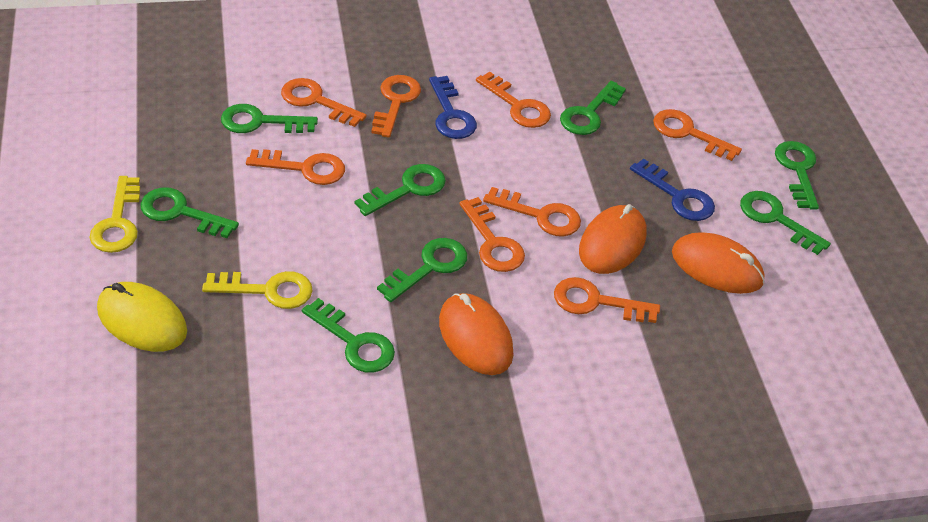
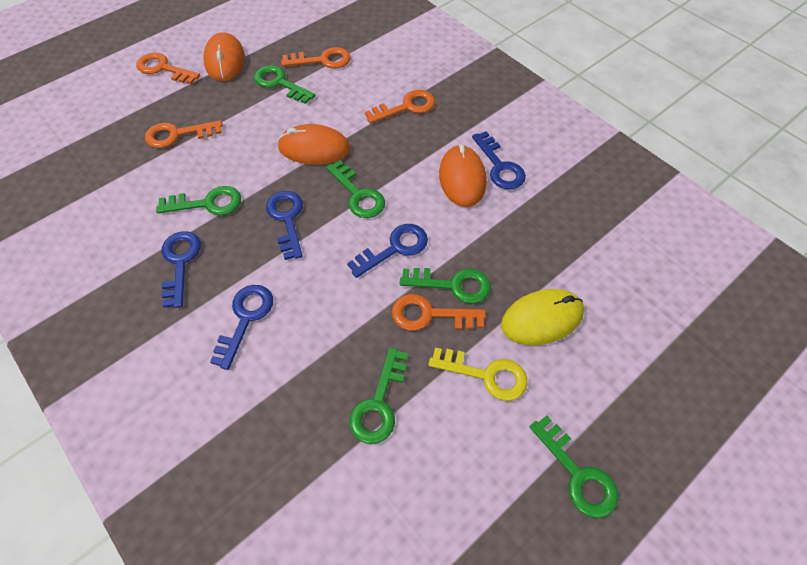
blue key: [429,76,477,139] [630,158,715,221] = 2 -> [162,231,201,308] [210,285,273,370] [266,191,303,260] [347,224,428,278] [472,131,526,189] = 5
green key: [140,187,239,238] [221,104,318,133] [302,298,395,373] [355,164,446,216] [377,238,467,302] [560,81,626,135] [740,191,831,255] [775,141,819,210] = 8 -> [156,186,241,215] [254,65,316,104] [326,160,385,218] [349,347,408,444] [400,268,491,304] [530,415,618,518] = 6
orange key: [246,149,345,185] [281,78,367,127] [371,75,421,138] [459,197,525,272] [476,72,551,128] [483,187,581,237] [554,277,660,323] [653,109,742,161] = 8 -> [136,53,200,84] [145,120,223,148] [281,47,351,69] [365,90,435,124] [392,294,486,331] = 5
yellow key: [89,176,140,253] [202,271,313,309] = 2 -> [428,348,528,401] = 1

